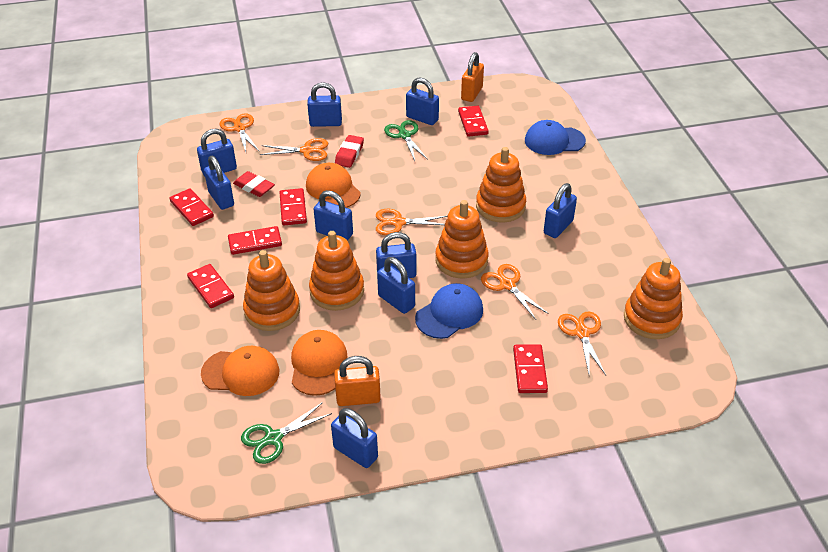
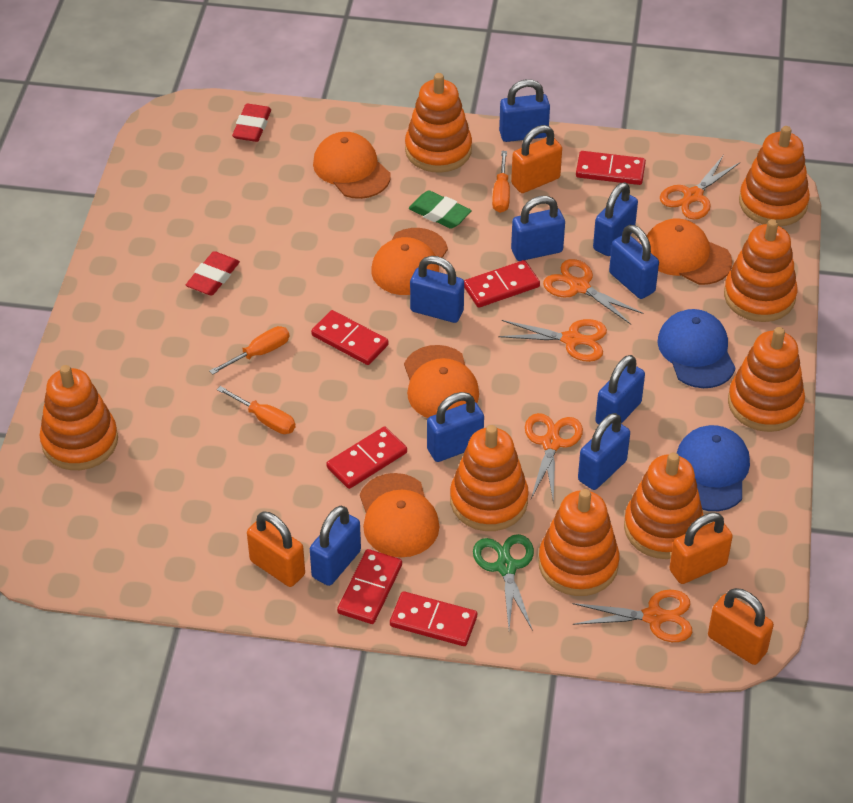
green eraser: none = 0 -> [409,191,472,229] = 1
green scissors: [241,402,332,464] [384,120,427,161] = 2 -> [473,534,534,631] = 1
orange cap: [201,346,280,396] [291,330,347,396] [306,163,361,208] = 3 -> [313,132,391,199] [360,473,439,558] [371,228,448,295] [404,345,479,418] [647,218,732,285] = 5
orange padlock: [334,356,381,406] [461,52,484,102] = 2 -> [247,512,305,587] [511,125,562,193] [669,512,733,584] [708,588,774,665] = 4
orange screwdriver: none = 0 -> [210,326,289,375] [217,386,296,434] [492,151,510,213] = 3
orange stacking toy: [243,250,300,331] [309,231,364,311] [435,200,489,278] [476,147,526,223] [624,258,683,339] = 5 -> [40,365,118,470] [405,73,472,173] [450,425,529,531] [539,489,620,596] [624,452,703,559] [724,219,797,322] [728,327,805,432] [739,126,810,227] = 8

